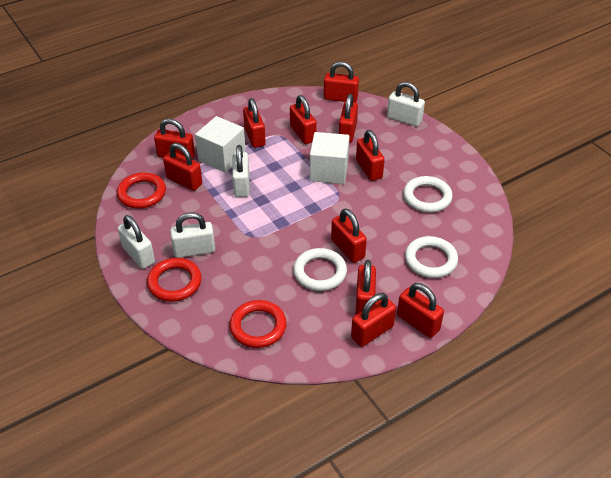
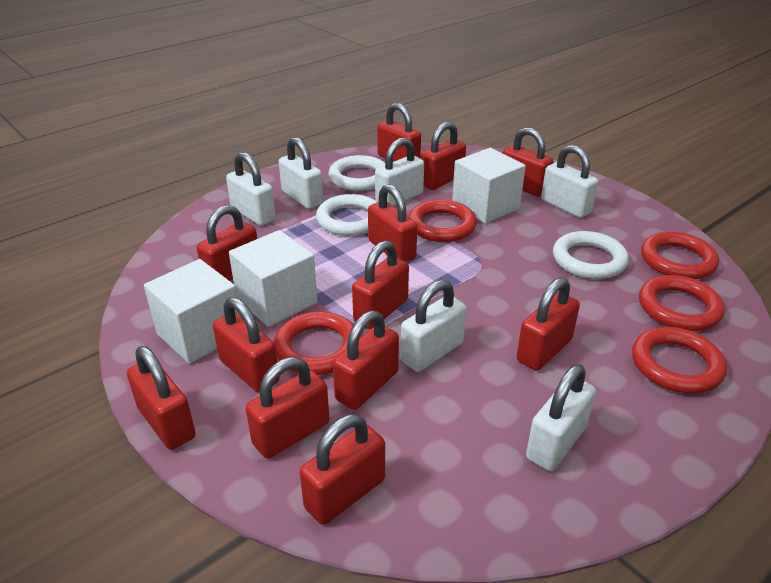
red padlock: [154,119,195,159] [163,143,202,191] [243,98,266,148] [290,95,317,144] [324,62,359,102] [331,209,367,263] [339,94,358,143] [351,293,396,347] [356,130,385,181] [356,260,376,315] [397,283,444,338] = 11 -> [127,346,196,450] [197,205,257,281] [213,297,279,393] [246,357,330,459] [300,414,385,525] [333,311,399,410] [352,240,409,329] [368,184,417,262] [377,103,421,162] [421,122,466,190] [503,127,554,197] [517,277,580,370] = 12
red ring: [117,172,166,209] [147,258,202,302] [229,300,287,348] = 3 -> [274,311,354,375] [408,200,477,242] [632,327,727,394] [639,275,725,331] [641,232,719,279] = 5
white cube: [195,116,246,173] [310,132,350,184] = 2 -> [144,259,240,364] [229,230,318,327] [452,148,526,224] = 3
white padlock: [118,215,155,269] [170,212,215,258] [232,145,249,197] [387,82,425,126] = 4 -> [226,152,276,226] [279,137,323,209] [375,138,424,206] [401,280,467,372] [526,364,596,471] [541,145,598,218] = 6

